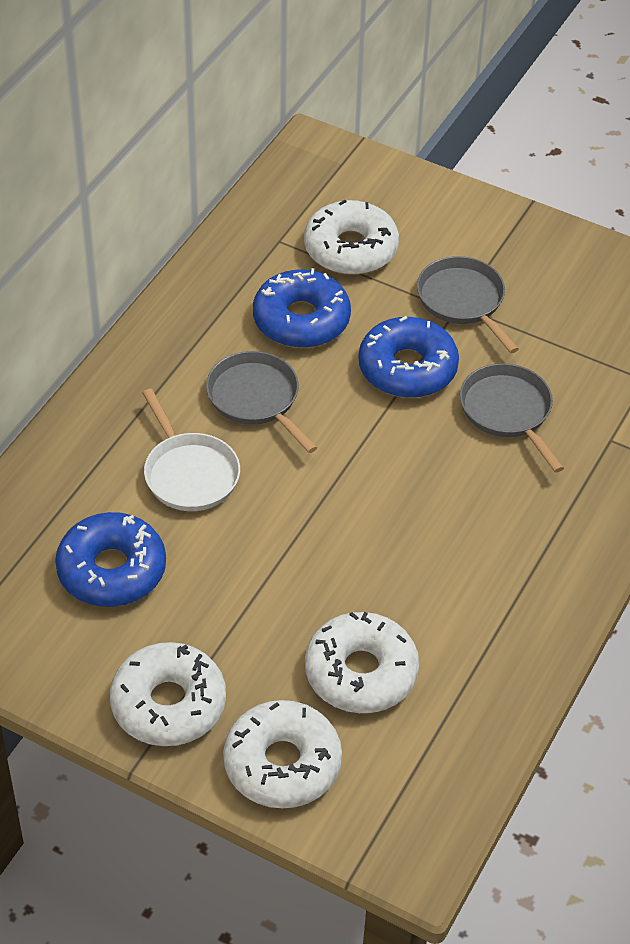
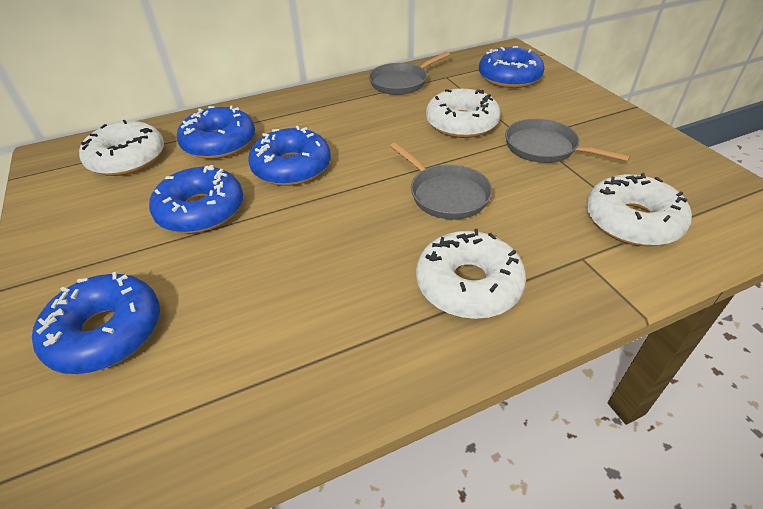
blue donut: [55,512,166,607] [253,268,351,348] [358,316,459,398] = 3 -> [32,272,160,374] [149,165,243,233] [177,105,255,159] [248,126,331,186] [479,46,545,88] = 5
white pan: [142,389,240,511] = 1 -> none = 0

